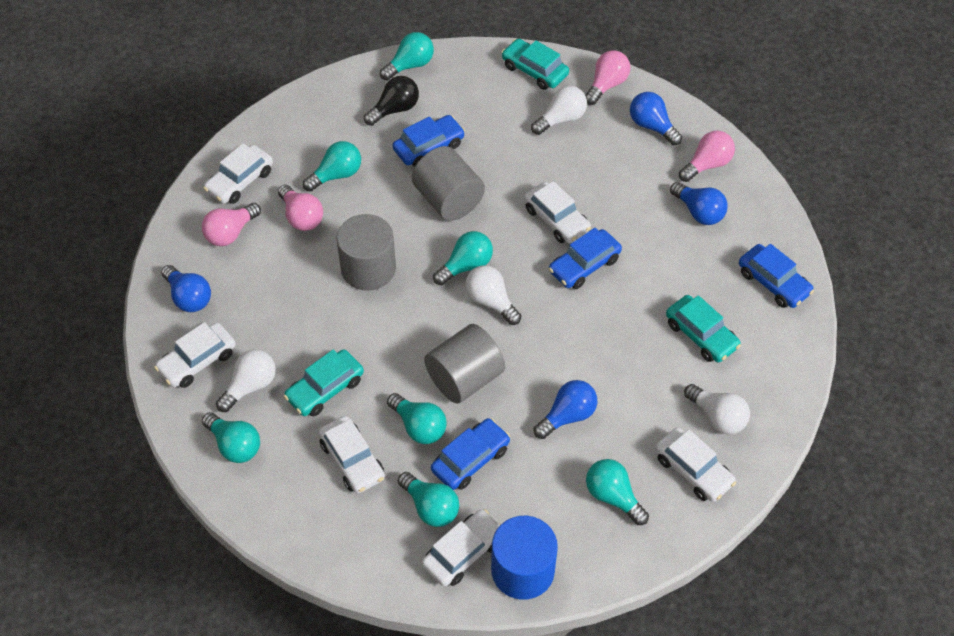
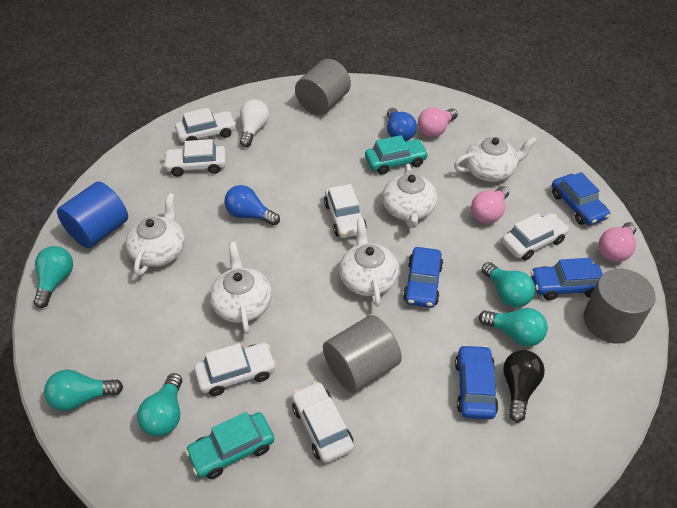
blue light bulb: [161,265,211,312] [534,380,597,439] [630,92,682,145] [670,182,728,225] = 4 -> [224,185,280,226] [387,108,417,141] = 2
pink light bulb: [202,203,261,246] [278,184,323,231] [585,50,630,105] [679,131,735,182] = 4 -> [418,107,458,137] [471,186,509,224] [599,222,637,262] = 3
turquoise car: [284,349,364,417] [502,39,569,90] [666,295,741,362] = 3 -> [185,412,274,479] [365,135,429,175] = 2
turquoise light bulb: [202,412,260,463] [303,141,361,192] [380,32,434,81] [387,393,447,444] [398,472,459,527] [433,231,493,285] [586,459,649,525] = 7 -> [33,246,73,308] [44,370,123,411] [137,373,182,437] [479,308,548,346] [482,262,535,307] = 5
white light bulb: [216,349,276,412] [465,265,521,325] [531,86,587,135] [684,384,750,434] = 4 -> [240,99,269,147] = 1
white teapot: none = 0 -> [126,193,185,276] [210,242,272,334] [339,218,399,307] [382,164,437,228] [454,136,537,182] = 5

